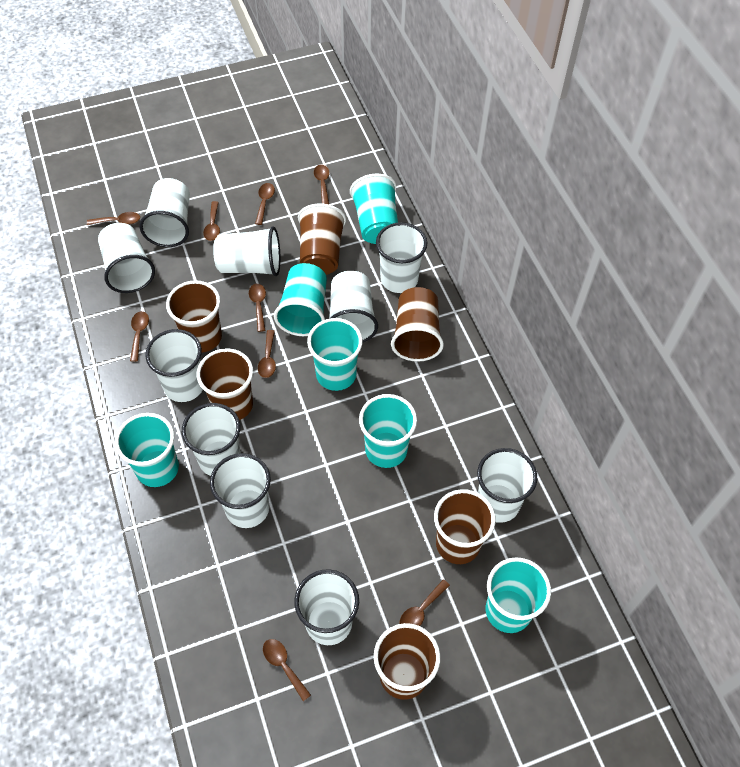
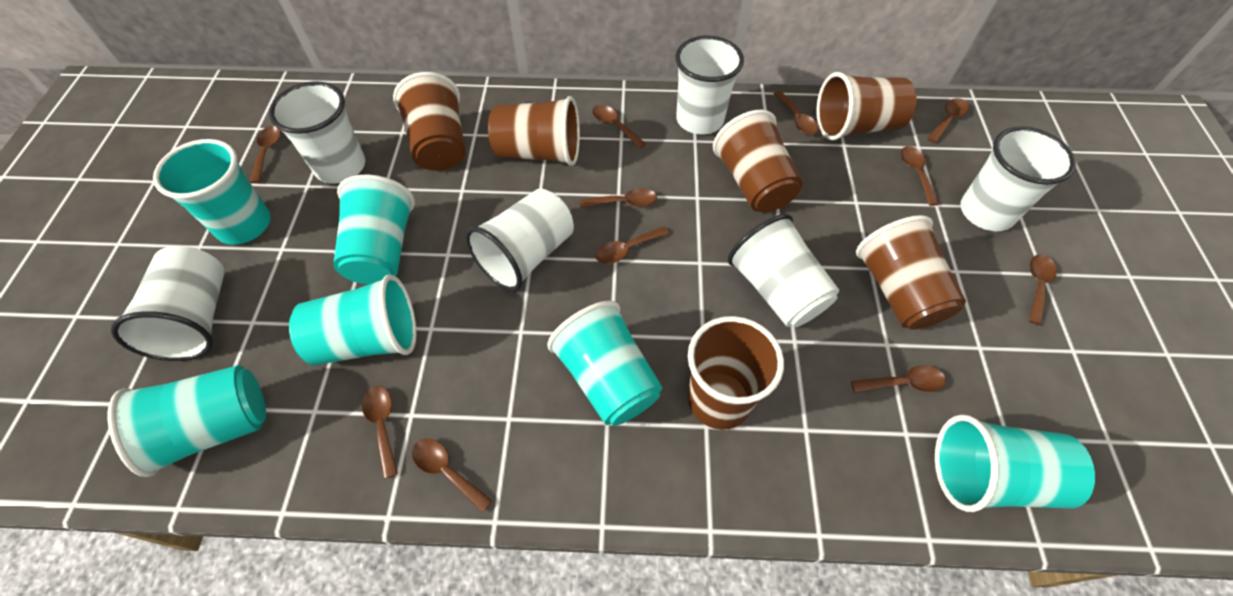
brown spoon: [87,212,140,225] [130,311,149,362] [203,201,220,241] [249,284,266,332] [255,183,275,225] [258,330,276,378] [263,639,311,701] [314,164,329,204] [399,579,450,626] = 9 -> [250,126,281,183] [362,386,398,479] [412,439,492,513] [580,188,657,208] [592,105,646,149] [595,226,669,264] [773,91,818,135] [851,366,946,393] [901,146,939,206] [927,98,969,143] [1029,254,1057,325] = 11
white cup: [98,223,155,293] [139,178,190,247] [145,329,203,402] [182,403,241,476] [210,453,271,528] [213,226,280,276] [294,569,359,645] [329,271,378,343] [376,222,427,293] [477,448,537,523] = 10 -> [111,246,225,361] [269,81,365,184] [465,189,574,291] [675,36,744,135] [728,214,839,327] [960,126,1076,231] = 6

